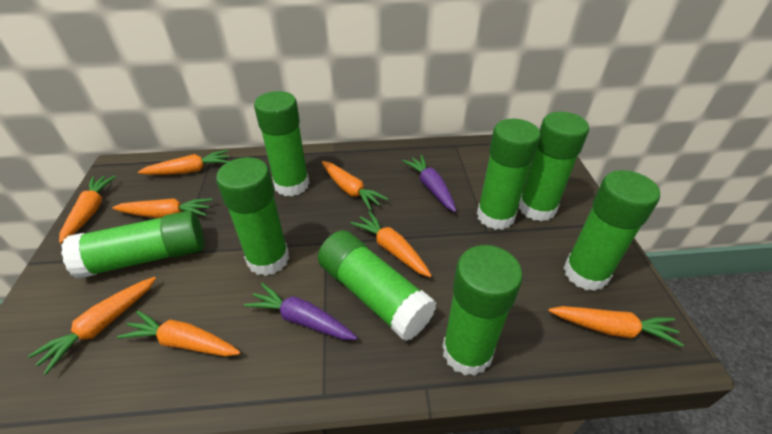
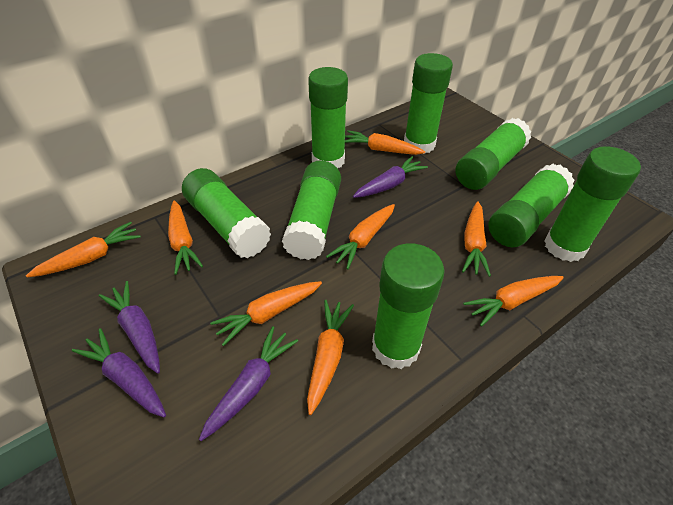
purple carrot: [244,283,357,340] [403,155,456,212] = 2 -> [72,328,166,418] [99,281,160,374] [199,326,298,441] [353,156,428,198] = 4

